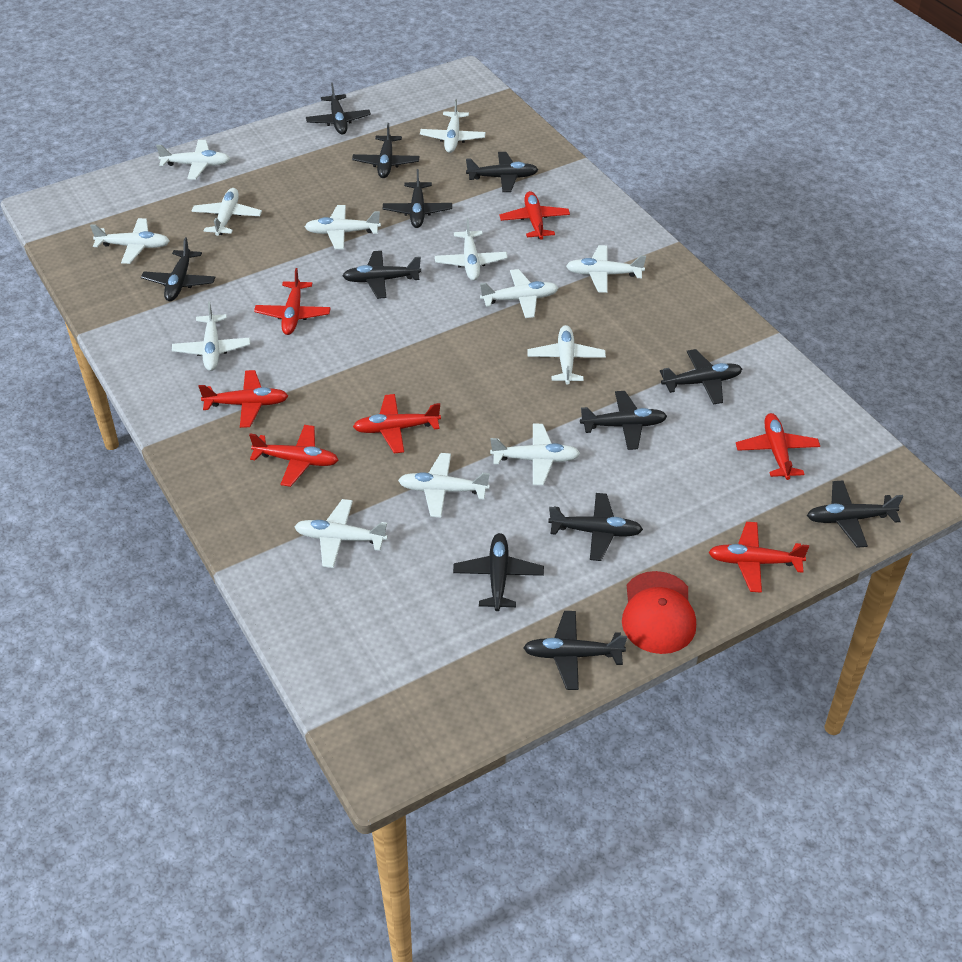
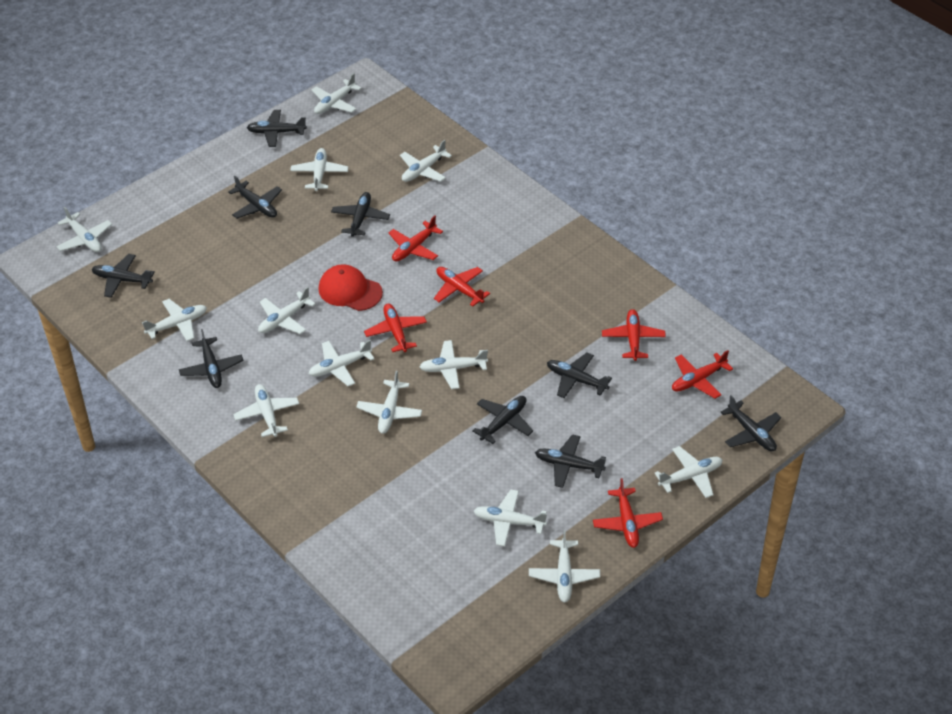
black plane: [141,237,215,301] [306,83,371,135] [342,251,421,299] [352,123,419,178] [383,169,452,228] [453,533,544,611] [466,152,538,192] [523,611,627,690] [548,493,643,561] [580,391,667,450] [660,349,742,405] [807,480,903,548] = 12 -> [92,254,155,298] [179,329,244,388] [228,176,282,219] [246,110,307,147] [331,192,390,237] [472,396,533,444] [535,434,606,488] [547,353,612,398] [721,395,781,451] = 9
red plane: [198,370,288,428] [249,425,338,487] [254,268,331,335] [353,394,441,453] [500,191,570,240] [708,522,809,593] [736,413,820,480] = 7 -> [364,304,427,352] [389,215,443,261] [434,267,490,307] [593,478,663,548] [602,309,666,361] [672,350,733,399] = 6

